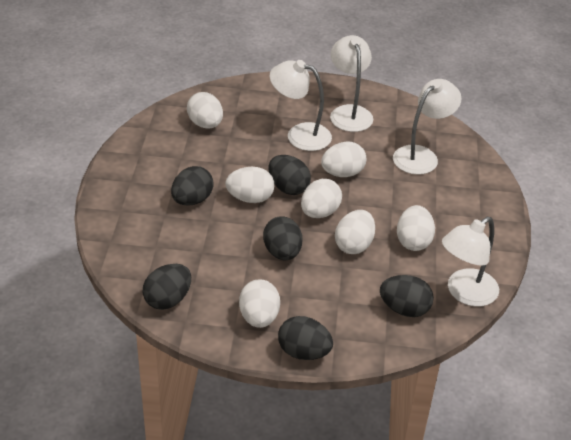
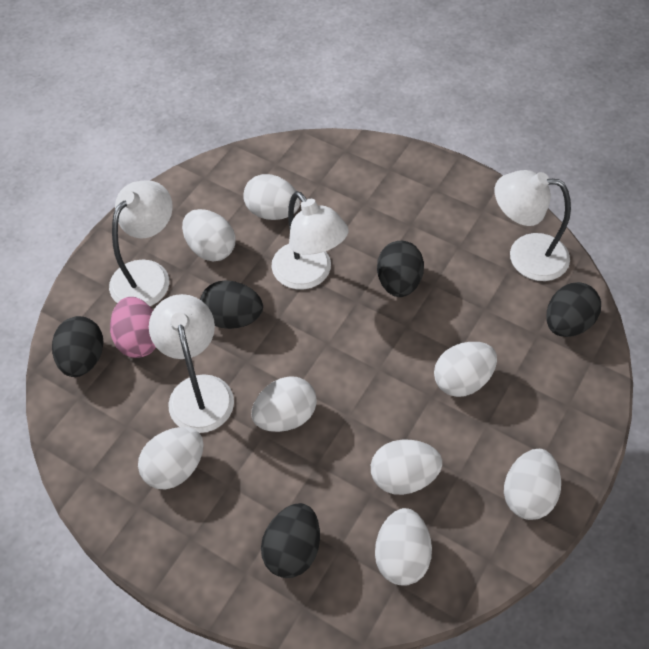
black egg: [143,264,191,310] [171,166,214,206] [263,216,302,260] [269,155,311,195] [278,316,333,360] [380,275,434,317] = 6 -> [52,316,104,377] [200,280,263,329] [261,503,320,578] [377,241,424,297] [546,282,601,337] = 5
pink egg: none = 0 -> [110,297,156,358] = 1
white egg: [187,92,223,129] [225,167,274,203] [239,279,280,328] [301,179,342,218] [321,141,366,177] [335,210,375,254] [397,205,435,251] = 7 -> [138,427,203,489] [182,209,236,261] [243,174,300,220] [252,376,317,432] [371,440,442,495] [375,508,432,586] [434,342,497,397] [504,449,561,520] = 8

